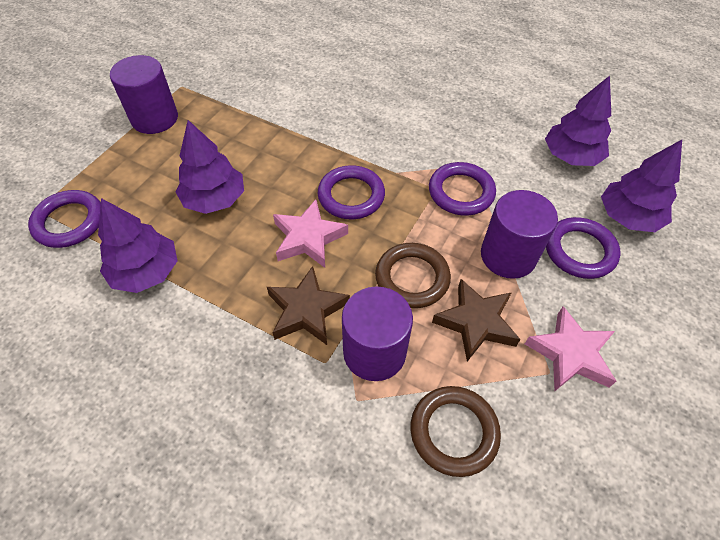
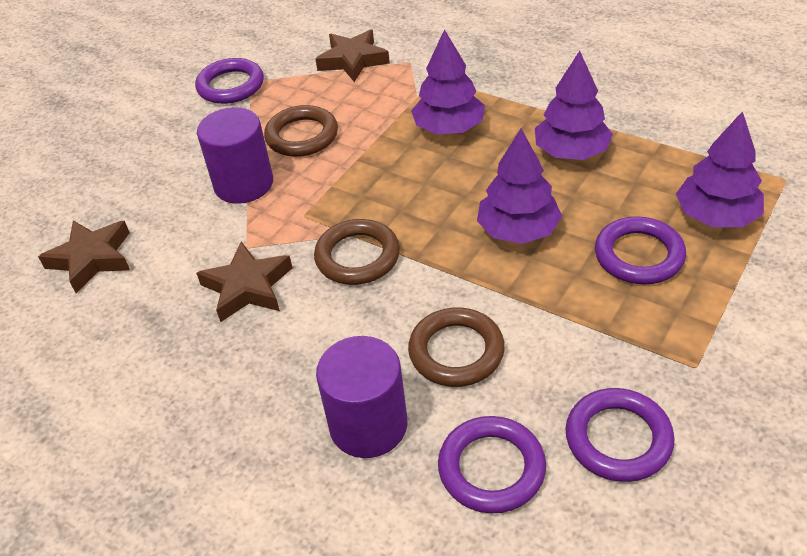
brown ring: [375,243,451,308] [411,386,501,477] = 2 -> [264,105,338,157] [314,219,400,285] [408,307,505,387] = 3
brown star: [267,266,350,345] [432,279,521,362] = 2 -> [38,220,130,293] [196,241,292,322] [315,29,390,82] = 3
pink star: [273,200,348,268] [525,306,616,391] = 2 -> none = 0
purple cylinder: [110,55,178,134] [342,287,413,381] [481,190,558,279] = 3 -> [197,107,273,204] [316,336,407,458] = 2

